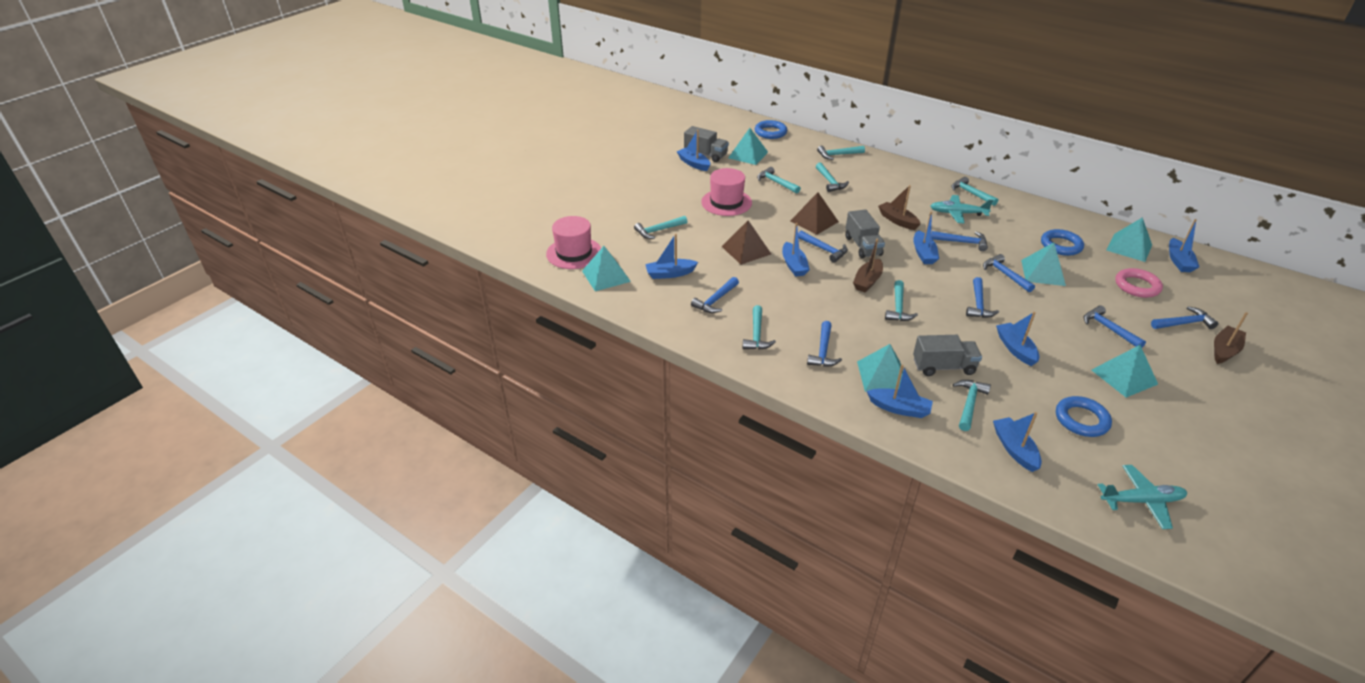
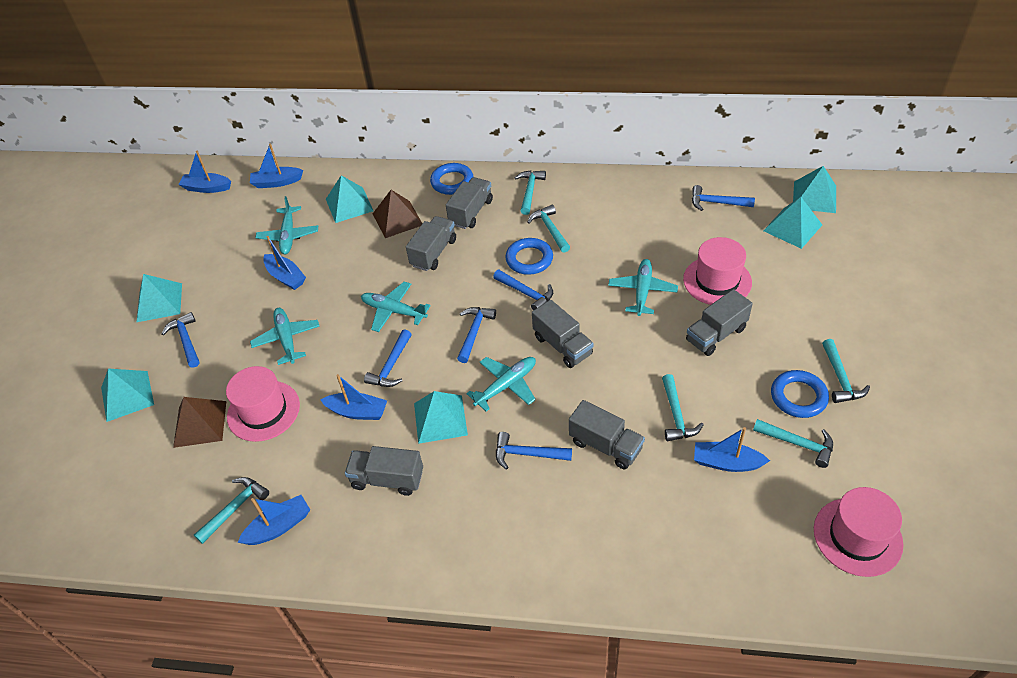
blue boat: [645,234,698,279] [676,130,710,171] [782,223,810,277] [867,364,933,418] [913,212,939,264] [993,412,1042,472] [996,312,1040,366] [1169,219,1199,272] = 8 -> [178,151,231,193] [238,495,310,545] [250,144,303,188] [263,236,306,290] [321,374,387,420] [694,427,770,472] = 6
blue hammer: [691,277,739,313] [798,231,848,263] [807,321,842,367] [931,231,988,251] [966,277,999,318] [983,254,1035,292] [1084,305,1146,347] [1151,307,1218,329] = 8 -> [162,312,199,367] [364,329,412,387] [457,307,496,363] [493,270,553,311] [496,432,572,470] [692,185,755,211] = 6
brown boat: [853,239,883,292] [878,185,920,230] [1214,312,1248,364] = 3 -> none = 0
grey truck: [684,126,729,162] [845,209,885,258] [913,335,982,376] = 3 -> [345,446,423,496] [406,216,456,271] [446,177,493,229] [532,300,594,368] [569,400,645,469] [686,289,753,356] = 6
pink hat: [546,216,601,269] [701,168,752,216] = 2 -> [226,366,300,442] [683,237,752,305] [814,487,903,577] = 3
pink ring: [1115,268,1163,298] = 1 -> none = 0
turquoise hammer: [634,216,688,239] [742,305,776,350] [757,167,801,193] [816,162,849,192] [817,146,865,160] [885,280,918,321] [951,177,998,206] [953,380,991,431] = 8 -> [194,477,269,544] [515,171,546,215] [527,205,570,253] [662,374,704,441] [753,419,833,468] [822,339,870,403] = 6
turquoise plane: [931,195,993,223] [1098,465,1187,529] = 2 -> [250,308,320,365] [255,196,318,254] [361,282,431,332] [466,357,536,412] [608,259,678,316] = 5

